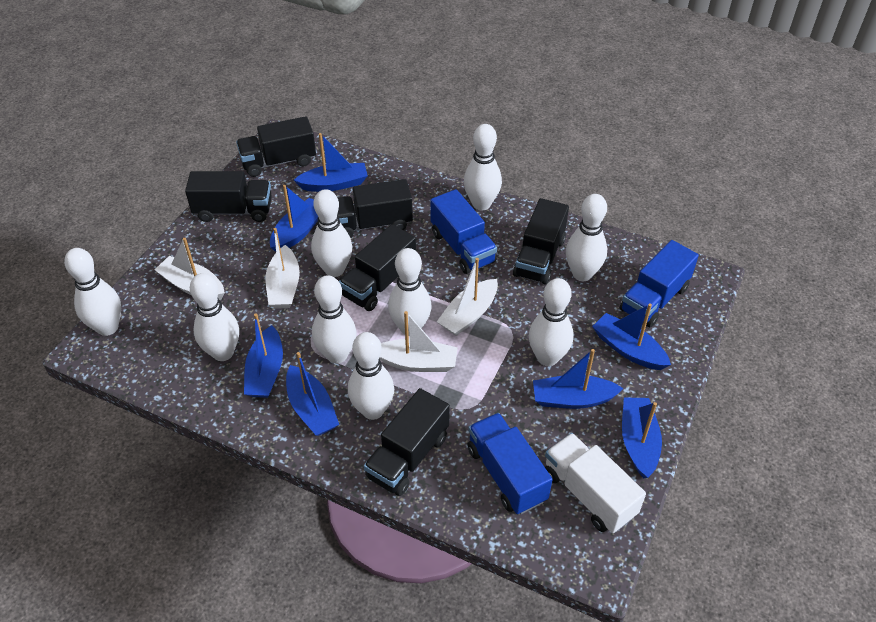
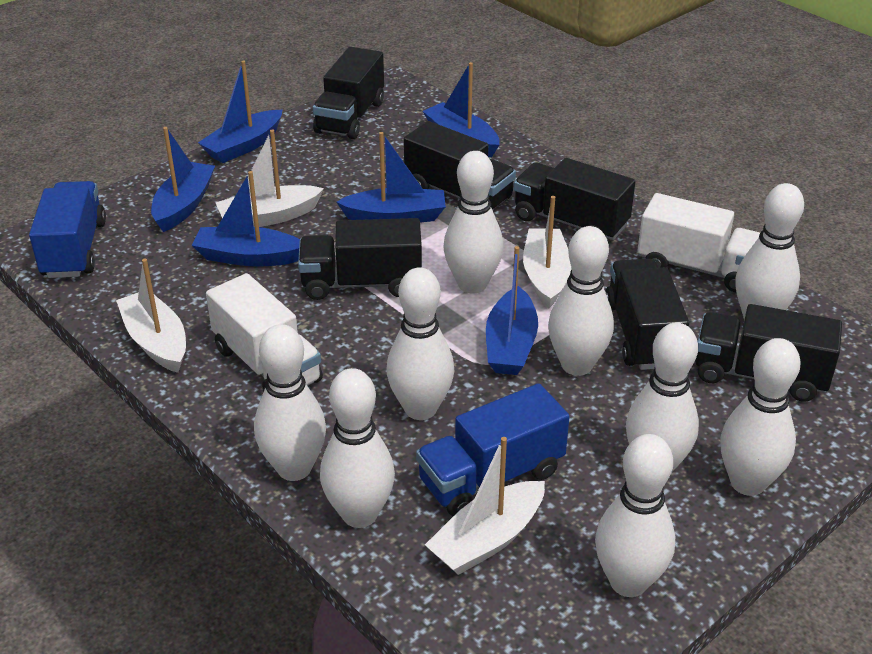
blue boat: [244,313,283,398] [270,185,318,252] [286,352,339,436] [294,133,368,192] [533,349,624,409] [592,303,671,370] [622,398,662,478] = 7 -> [151,127,215,232] [192,171,300,267] [198,60,282,163] [336,132,446,223] [423,62,499,157] [486,246,538,375] = 6
blue truck: [430,189,497,274] [467,413,553,514] [620,240,699,327] = 3 -> [29,181,106,278] [416,383,570,516] = 2
white truck: [545,433,646,533] = 1 -> [206,273,323,391] [637,193,760,292] = 2

